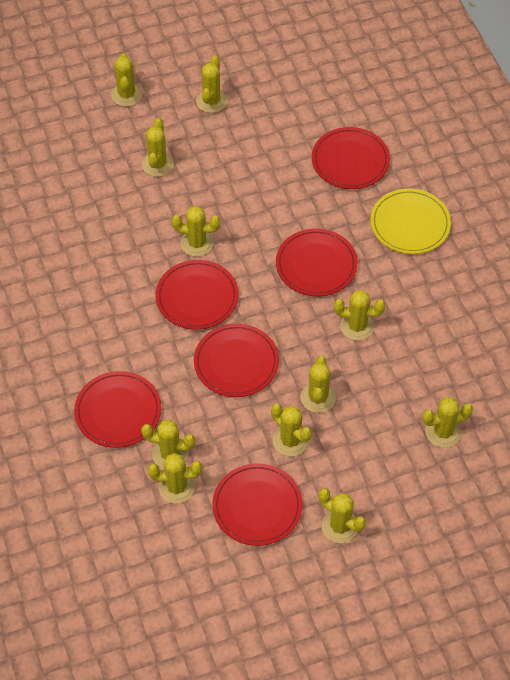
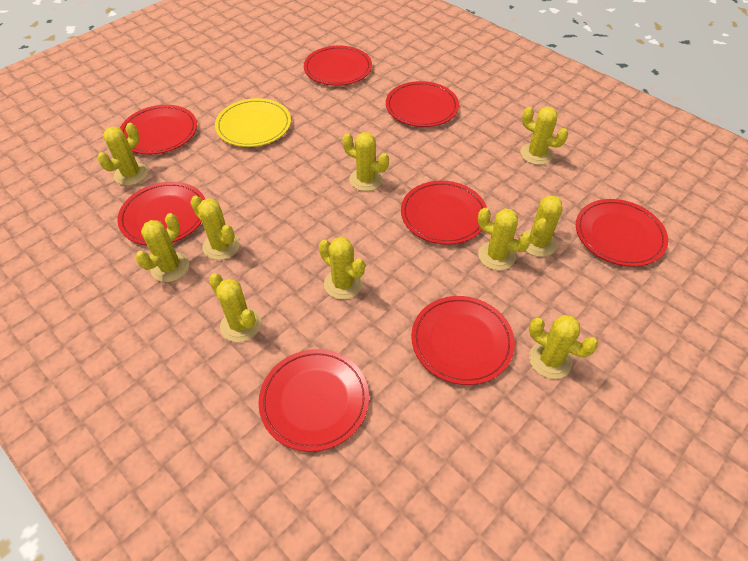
red plate: [74,371,161,448] [156,260,239,330] [194,324,279,397] [212,463,303,546] [276,229,358,296] [312,127,390,189] = 6 -> [117,182,205,245] [120,105,197,154] [258,349,369,452] [304,46,372,86] [386,81,459,127] [401,181,487,245] [411,296,515,385] [576,199,668,267] = 8
yellow cactus: [111,54,142,106] [141,420,195,469] [142,118,174,177] [148,453,202,504] [172,206,220,257] [196,55,227,113] [271,404,312,456] [301,356,336,413] [319,488,366,543] [334,290,386,341] [422,397,473,448] = 11 -> [98,123,148,186] [135,213,189,282] [190,196,240,260] [209,273,261,342] [319,237,365,300] [342,132,389,191] [478,208,532,270] [520,107,568,165] [523,196,562,257] [529,315,598,379] = 10

